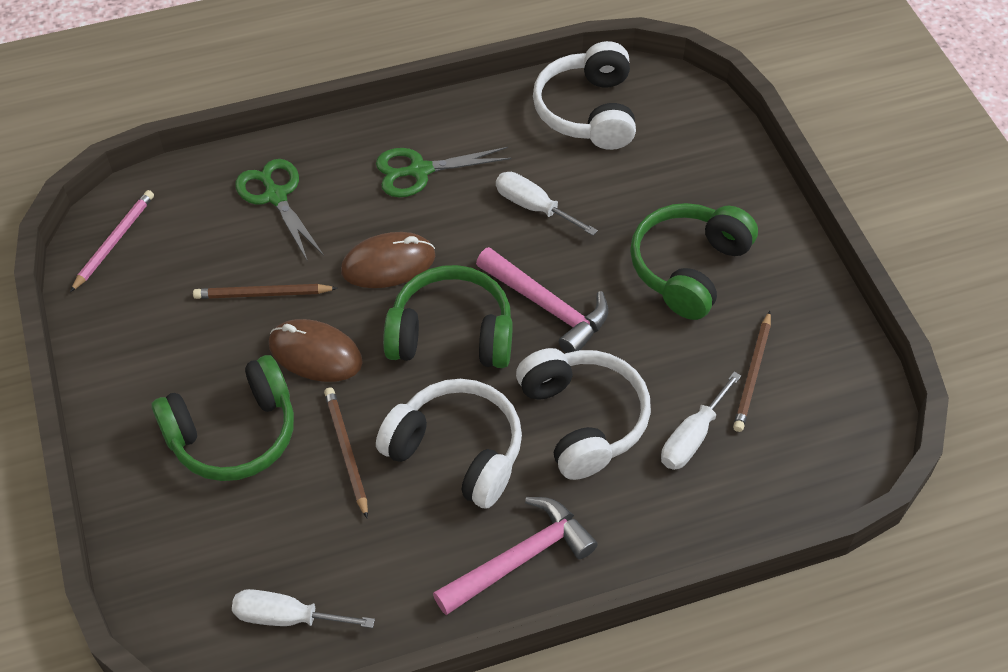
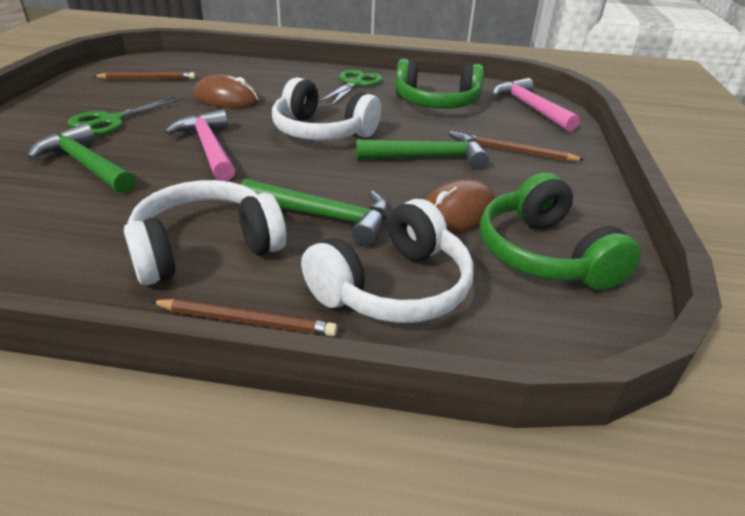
green hammer: none = 0 -> [27,123,136,194] [241,179,389,246] [356,131,489,169] = 3
green headphones: [152,355,294,481] [383,265,513,368] [630,203,758,320] = 3 -> [395,59,484,109] [480,173,641,290] = 2
pink pencil: [70,190,154,292] = 1 -> none = 0
white screwdriver: [232,589,375,628] [496,172,598,235] [661,371,741,470] = 3 -> none = 0

